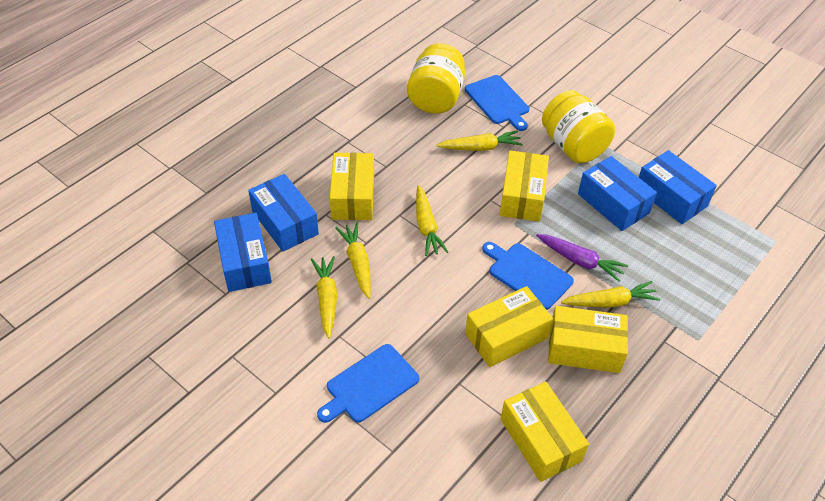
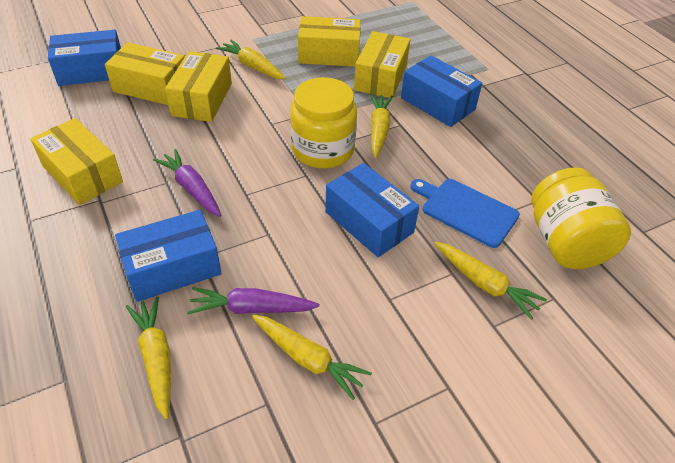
blue cutting board: [317,344,419,423] [465,75,529,131] [482,242,574,310] = 3 -> [411,179,520,248] = 1
purple carrot: [536,234,628,282] = 1 -> [153,149,221,217] [187,287,319,314] = 2

